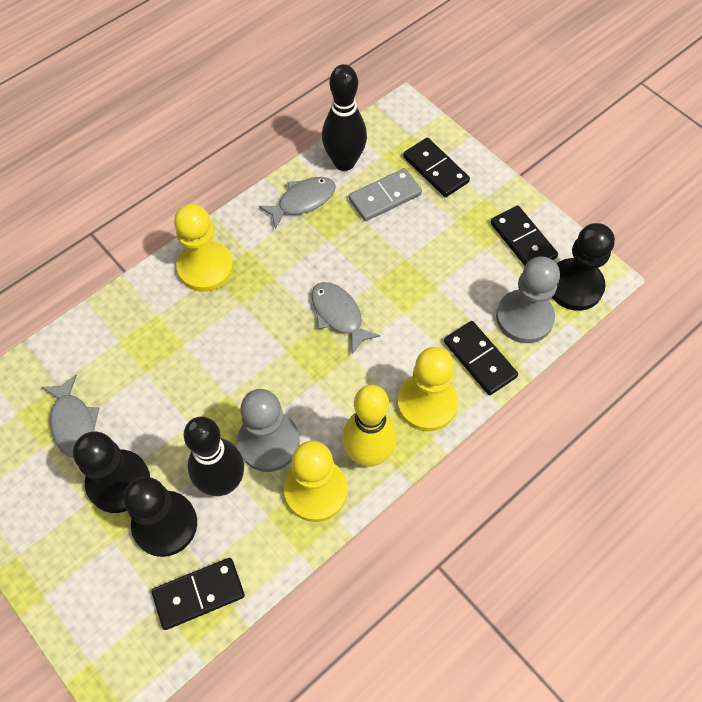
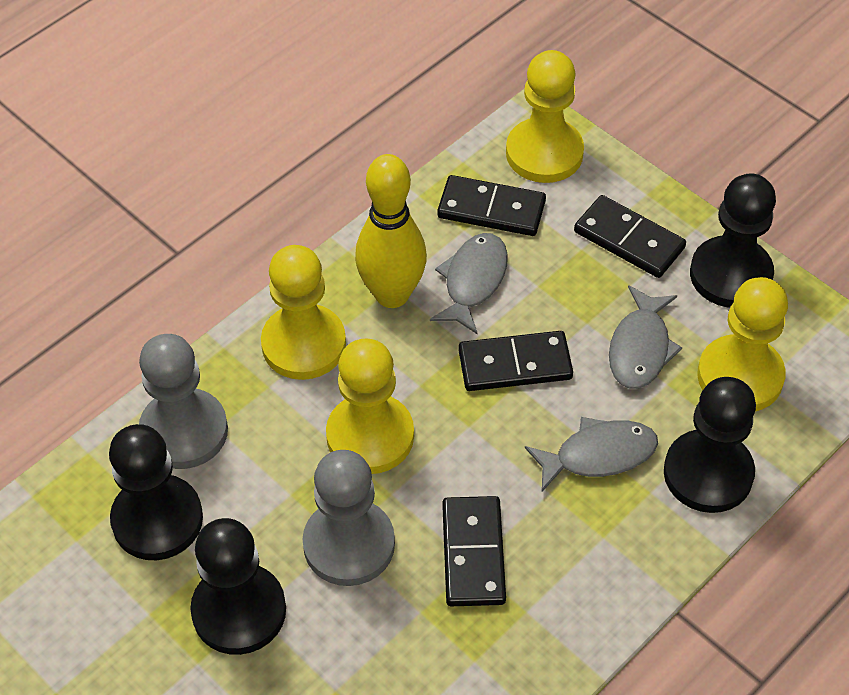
black bowling pin: [184,416,244,496] [322,64,367,171] = 2 -> none = 0
black pawn: [73,431,150,513] [124,477,197,557] [552,223,615,311] = 3 -> [109,424,203,560] [190,518,286,655] [664,377,756,513] [690,173,776,308] = 4
grey domino: [349,168,422,221] = 1 -> none = 0
yellow pawn: [174,204,233,292] [284,441,348,522] [397,347,458,431] = 3 -> [261,245,346,380] [326,338,414,474] [506,50,584,183] [697,277,788,411] = 4

